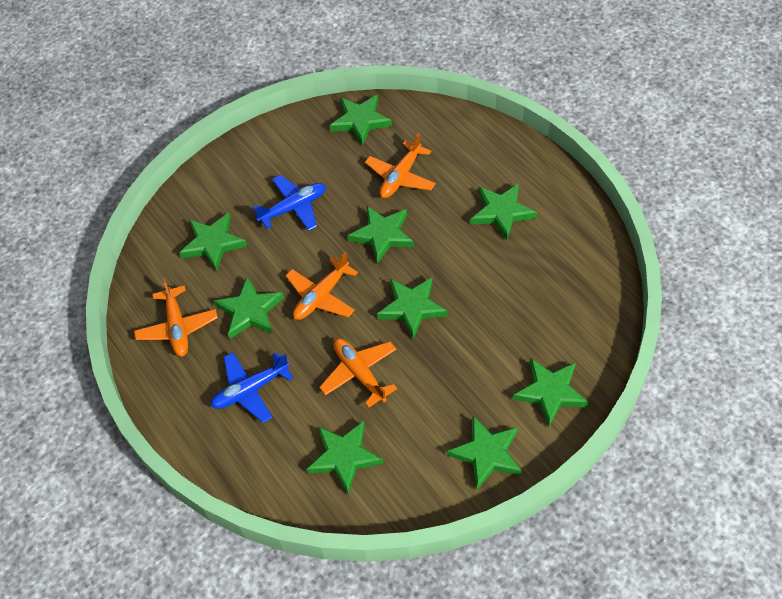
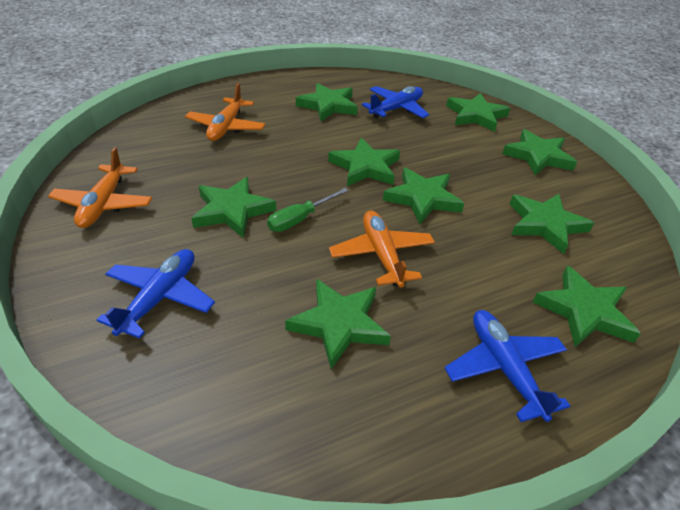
blue plane: [211,352,293,423] [253,175,326,231] = 2 -> [97,249,215,339] [362,86,429,119] [444,310,570,422] = 3
green screwdriver: none = 0 -> [267,188,348,232] = 1
orange plane: [134,278,218,357] [286,252,358,320] [319,338,397,408] [365,133,436,198] = 4 -> [48,147,152,228] [185,83,265,141] [329,211,435,288] = 3

